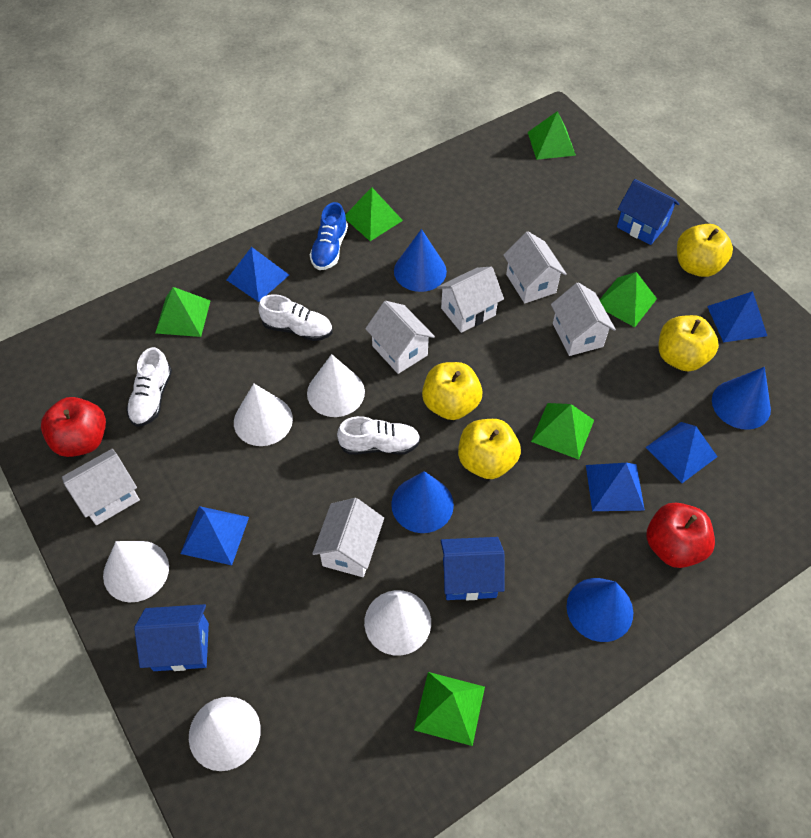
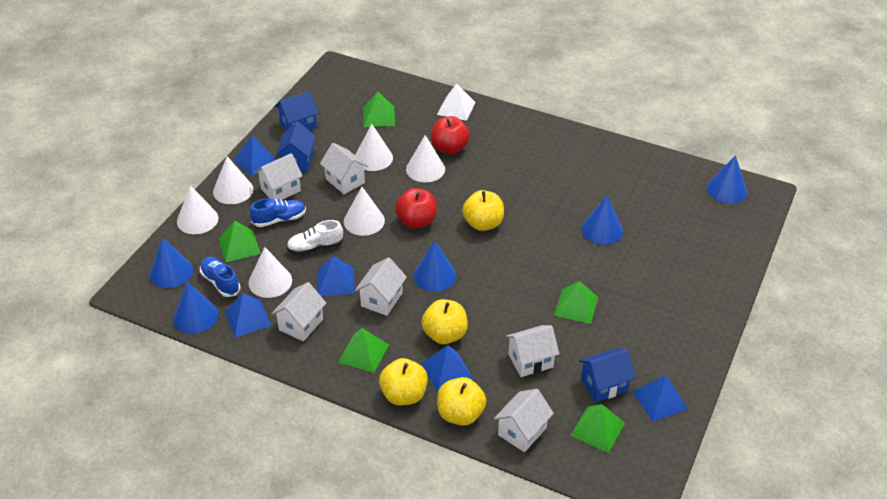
blue cone: [391,471,454,533] [394,229,447,292] [566,578,633,642] [712,367,771,430] = 4 -> [149,237,193,288] [173,282,218,334] [413,241,456,292] [581,196,623,245] [707,155,747,204] = 5
blue shoe: [310,202,348,270] = 1 -> [200,257,240,297] [250,198,306,227] = 2
green pyramid: [155,287,211,337] [345,187,403,241] [414,672,485,746] [528,111,576,160] [531,403,594,460] [600,272,657,327] = 6 -> [219,221,261,262] [339,328,389,373] [363,92,395,127] [554,281,598,324] [570,404,625,453] = 5
white cone: [103,541,169,602] [189,697,261,771] [234,383,293,446] [307,354,365,417] [364,590,431,655] = 5 -> [177,185,218,234] [213,156,253,204] [248,247,292,298] [344,187,385,236] [355,124,393,171] [406,135,445,182] = 6
white pyramid: none = 0 -> [437,83,476,121] = 1
white shoe: [126,347,172,427] [258,294,333,341] [337,416,421,455] = 3 -> [287,220,344,255] = 1

